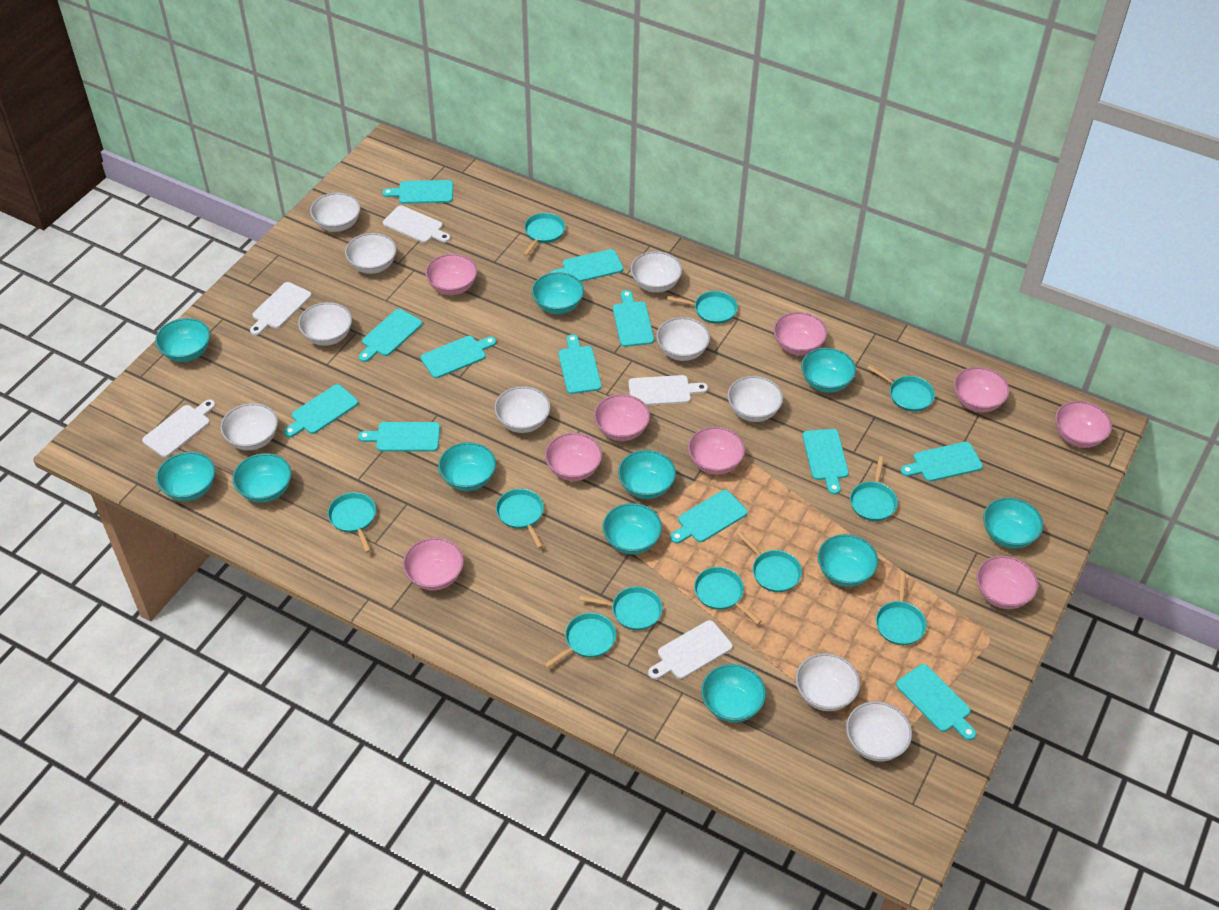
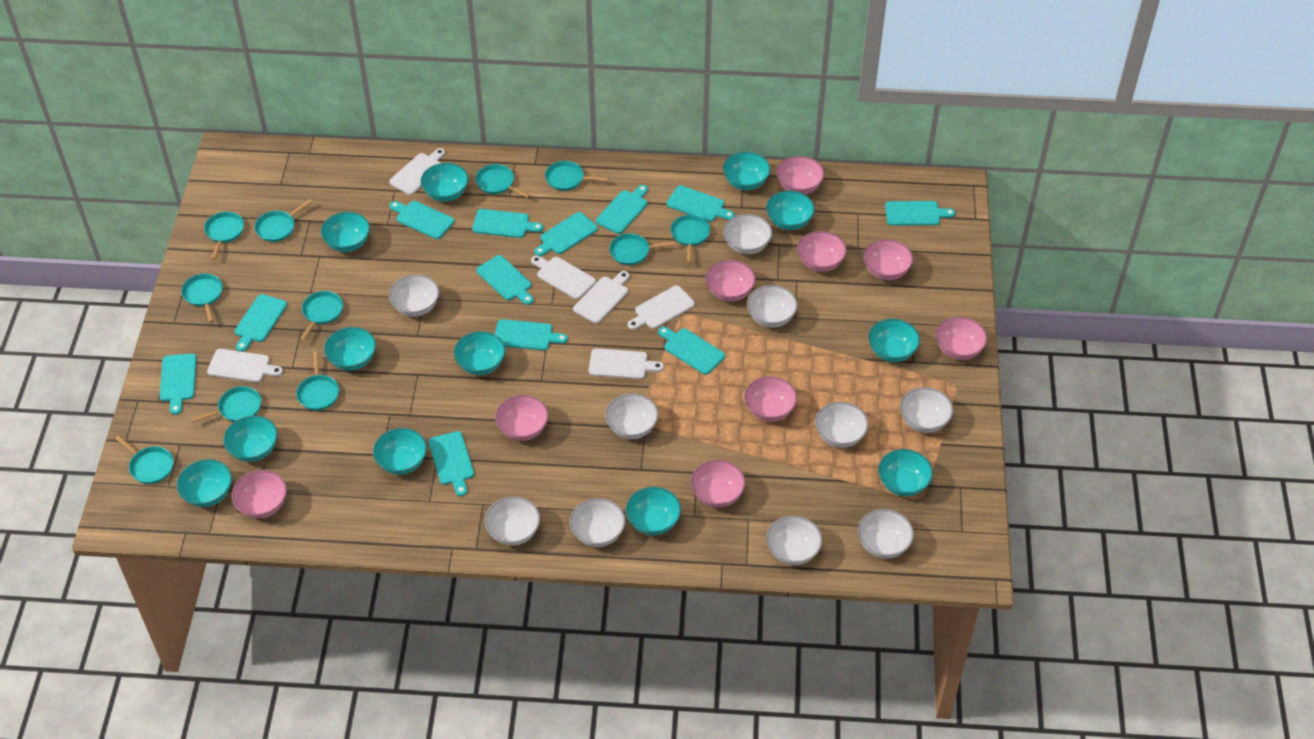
turquoise bowl: [155,318,210,362] [156,452,215,501] [233,453,292,503] [438,442,496,491] [532,272,584,314] [602,503,662,555] [618,450,676,499] [701,664,766,723] [801,348,856,393] [818,534,878,587] [983,498,1043,549] = 11 -> [177,459,232,507] [223,415,278,462] [321,212,370,252] [324,327,376,371] [373,428,427,475] [420,163,469,202] [454,331,506,375] [626,487,681,535] [723,152,771,190] [766,191,815,230] [868,319,920,362] [878,449,933,497] = 12
white cutting board: [142,400,215,457] [250,282,311,335] [383,205,450,243] [628,375,708,405] [648,620,732,679] = 5 -> [207,349,283,382] [389,148,445,195] [531,256,596,299] [573,271,629,323] [589,348,664,379] [628,285,695,330] = 6

